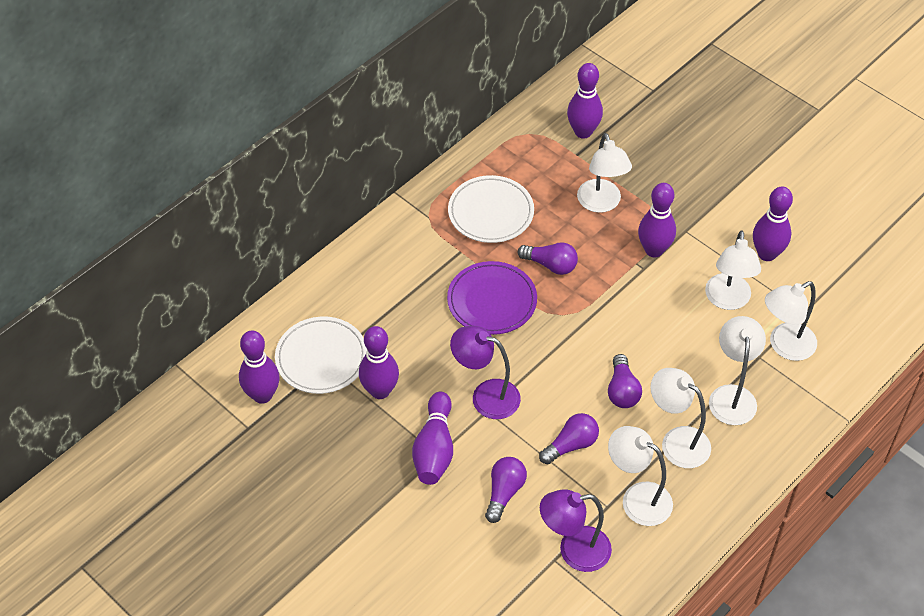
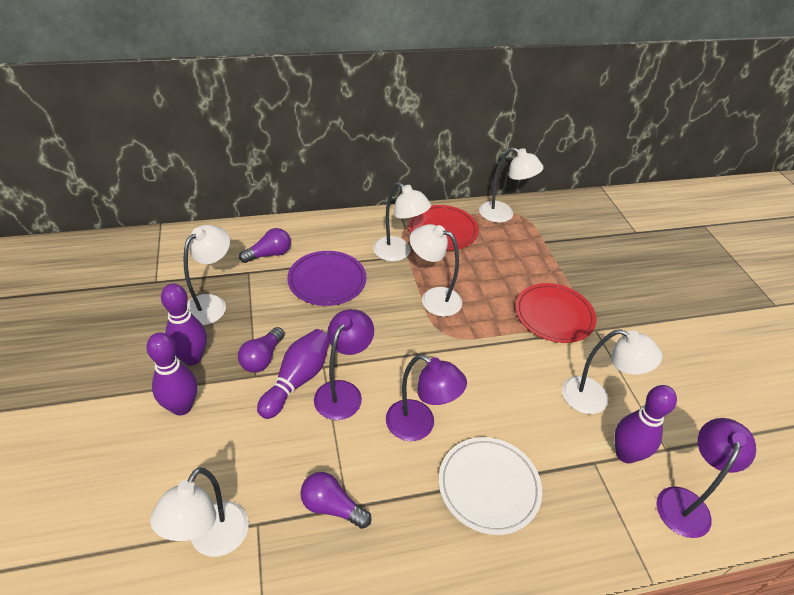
purple bowling pin: [239,331,279,404] [359,326,399,399] [412,392,453,485] [567,63,603,139] [638,183,676,258] [753,186,793,261] = 6 -> [146,332,197,415] [161,283,207,366] [257,329,329,419] [614,385,677,464] = 4
purple lamp: [450,326,521,419] [540,489,612,572] = 2 -> [314,309,374,420] [386,354,467,441] [656,418,756,538] = 3
purple light bulb: [485,457,527,523] [518,242,578,275] [539,413,599,464] [608,354,642,408] = 4 -> [238,327,285,373] [239,228,291,263] [300,472,371,529] = 3
red plate: none = 0 -> [408,205,479,250] [515,283,596,343] = 2
white plate: [275,317,367,394] [448,175,534,243] = 2 -> [439,437,542,535] = 1

